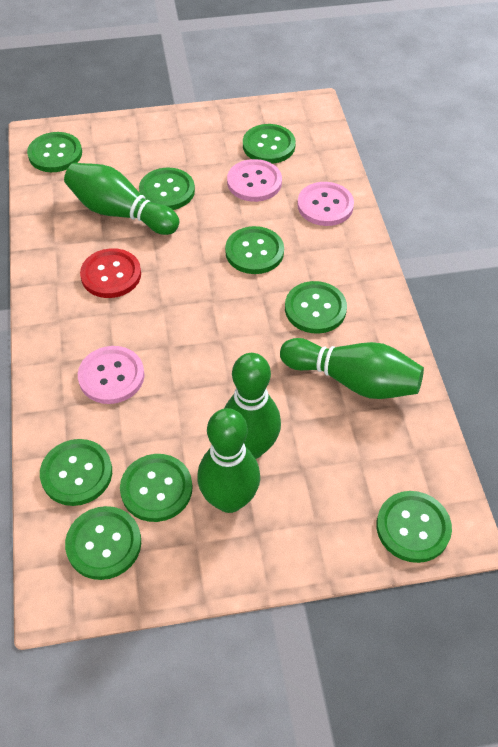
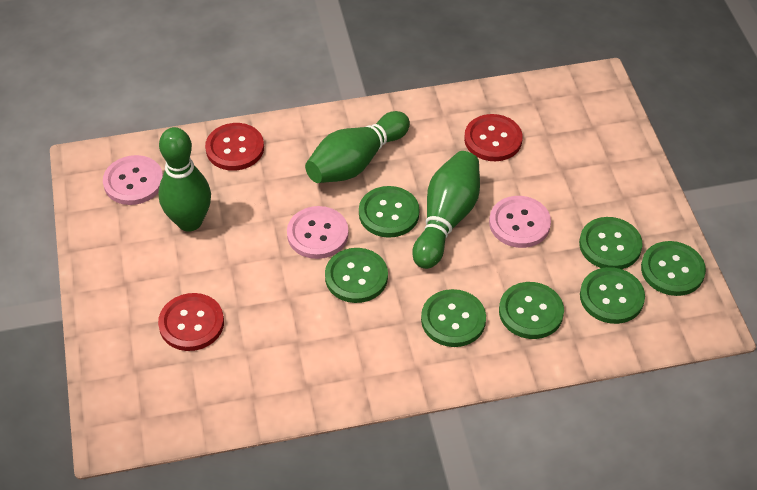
green bowling pin: [64,163,179,235] [197,408,260,513] [224,353,281,459] [280,338,424,399] = 4 -> [158,127,211,231] [305,111,410,183] [412,151,480,269] = 3
green button: [27,132,82,172] [40,439,112,506] [65,506,141,580] [120,454,193,522] [139,168,195,210] [225,226,284,274] [243,124,296,164] [285,281,347,334] [376,491,452,563] = 9 -> [325,248,388,303] [359,186,420,238] [421,289,486,347] [499,282,564,339] [579,217,643,269] [580,267,645,324] [641,241,706,296] = 7
red button: [80,248,141,298] = 1 -> [158,293,224,351] [205,123,264,171] [464,114,523,161] = 3

